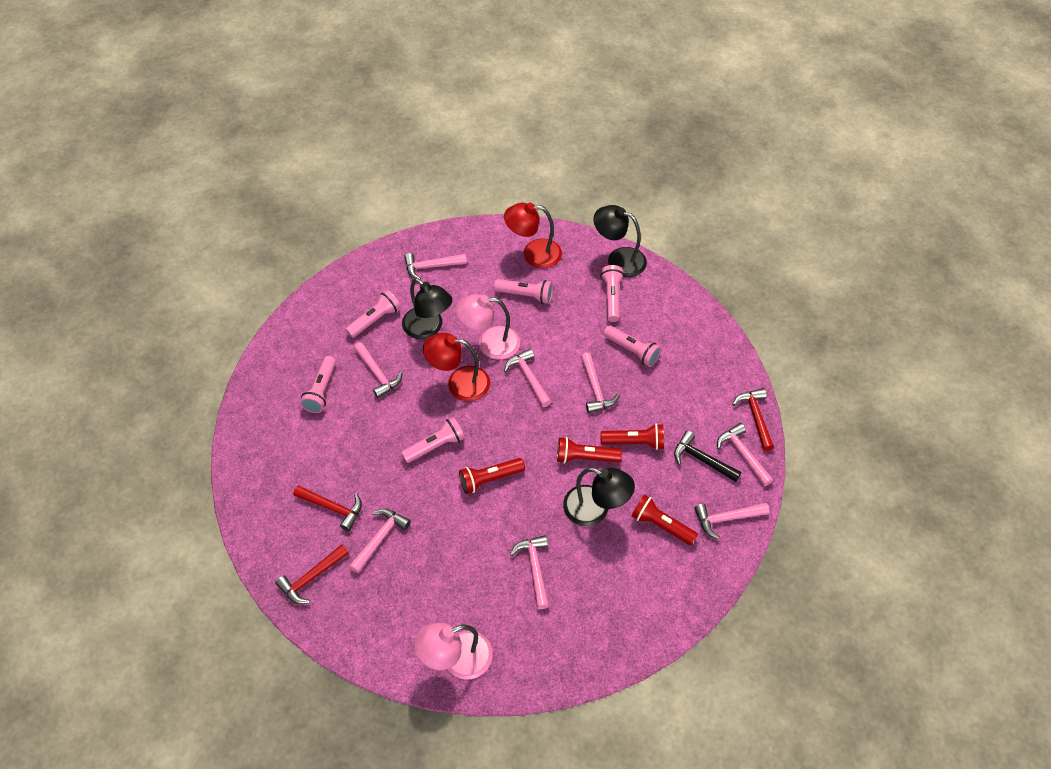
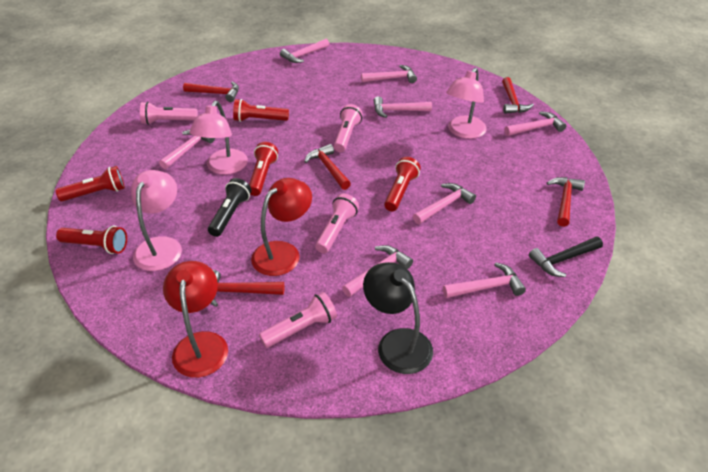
black flashlight: none = 0 -> [208,178,252,237] = 1
black lamp: [402,278,452,339] [563,467,635,526] [593,205,647,277] = 3 -> [363,262,433,374] = 1
pink flashlight: [300,356,336,413] [345,290,401,338] [401,417,465,463] [494,279,553,304] [600,265,624,322] [603,325,661,367] = 6 -> [140,102,198,125] [259,292,337,348] [315,194,359,253] [334,104,363,152] = 4
pink lamp: [414,623,493,679] [456,294,520,360] = 2 -> [131,170,182,271] [189,101,248,175] [446,68,487,139] = 3
red flashlight: [459,458,525,494] [557,437,622,464] [600,424,664,450] [631,495,698,545] = 4 -> [56,166,125,201] [56,226,127,254] [233,99,289,122] [249,142,278,196] [384,157,421,211] = 5
red hammer: [275,545,349,604] [293,485,362,531] [732,388,774,451] = 3 -> [183,81,239,102] [210,270,284,307] [304,144,351,190] [502,77,534,114] [547,177,585,227] = 5

